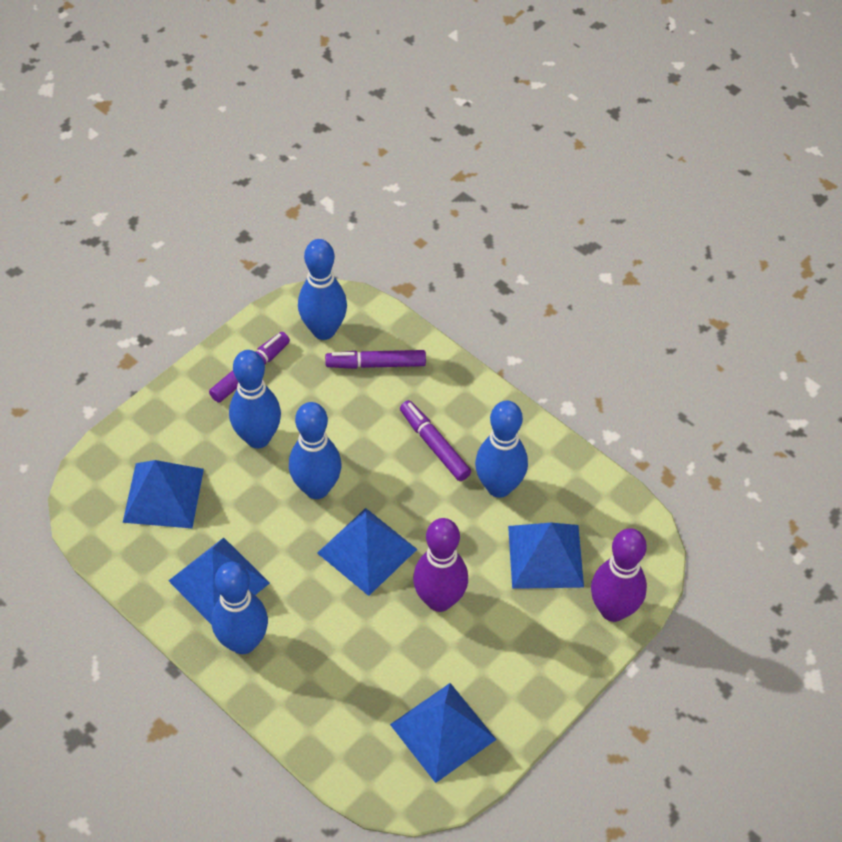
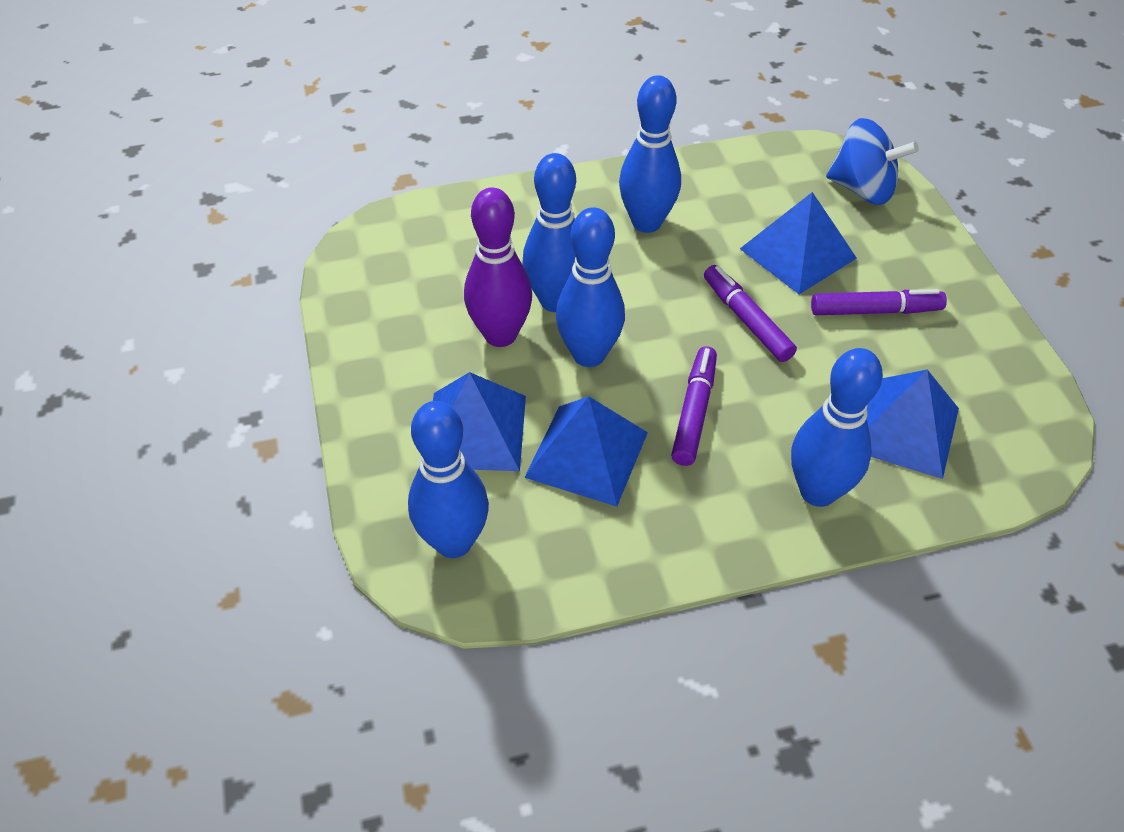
blue pyramid: [123,460,204,528] [168,538,270,625] [317,508,417,596] [390,683,497,783] [508,523,584,589] = 5 -> [433,372,526,471] [524,396,648,507] [740,192,857,294] [867,370,959,479] = 4
blue spinning top: none = 0 -> [826,118,919,205] = 1
purple bowling pin: [413,518,468,612] [591,528,647,622] = 2 -> [464,187,532,347] = 1

